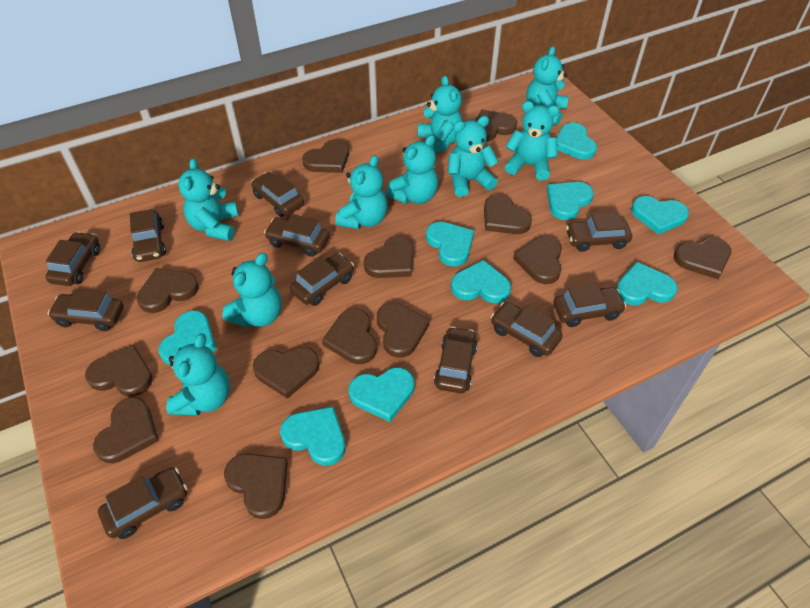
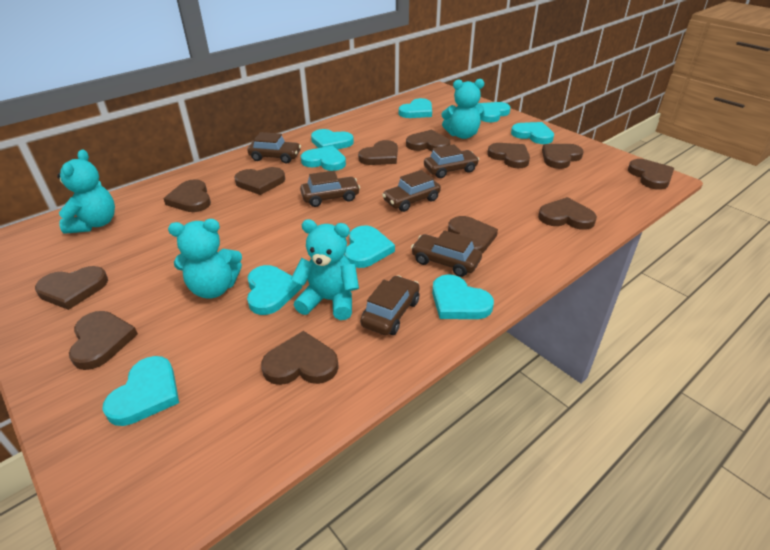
brown car: [45,232,100,286] [48,289,124,331] [98,467,188,539] [130,209,166,262] [251,172,304,217] [264,214,330,257] [290,253,354,306] [434,327,478,394] [491,302,563,357] [553,283,626,327] [566,212,632,252] = 11 -> [247,132,301,163] [300,171,360,207] [360,275,420,335] [382,170,441,212] [411,230,482,277] [424,144,479,178] = 6
brown heart: [85,345,153,397] [93,397,159,463] [137,268,199,313] [224,454,288,519] [253,347,320,399] [303,139,349,173] [322,309,377,364] [364,236,414,278] [377,303,430,358] [475,110,517,141] [484,194,532,234] [513,236,562,284] [674,237,731,279] = 13 -> [35,266,108,310] [69,311,138,370] [163,179,211,212] [234,167,285,195] [261,331,339,385] [358,140,398,165] [406,130,450,151] [448,216,498,253] [487,143,530,168] [538,197,597,230] [542,144,584,169] [628,159,674,190] = 12
turquoise teddy bear: [167,333,230,416] [178,158,238,241] [222,253,281,328] [335,155,388,229] [386,135,438,204] [418,75,463,154] [448,116,499,197] [505,101,559,181] [526,46,568,125] = 9 -> [57,150,115,234] [168,219,242,299] [291,219,359,320] [442,79,485,139] = 4

